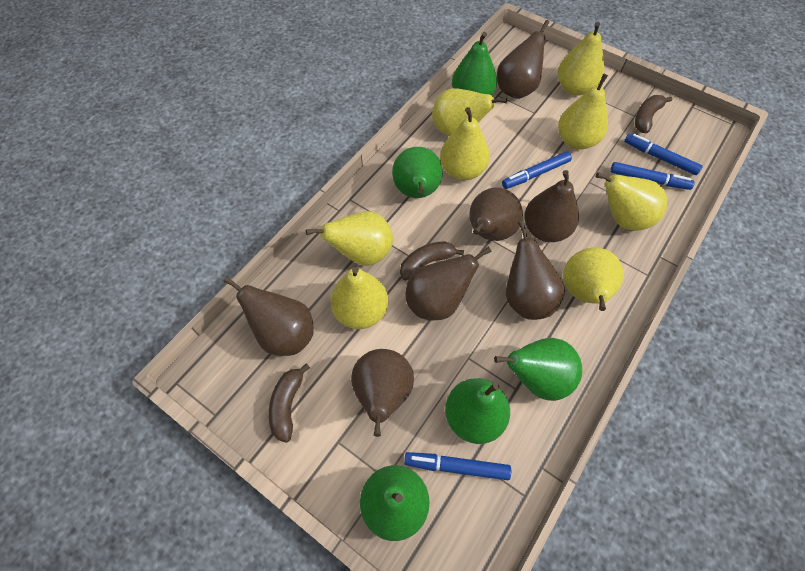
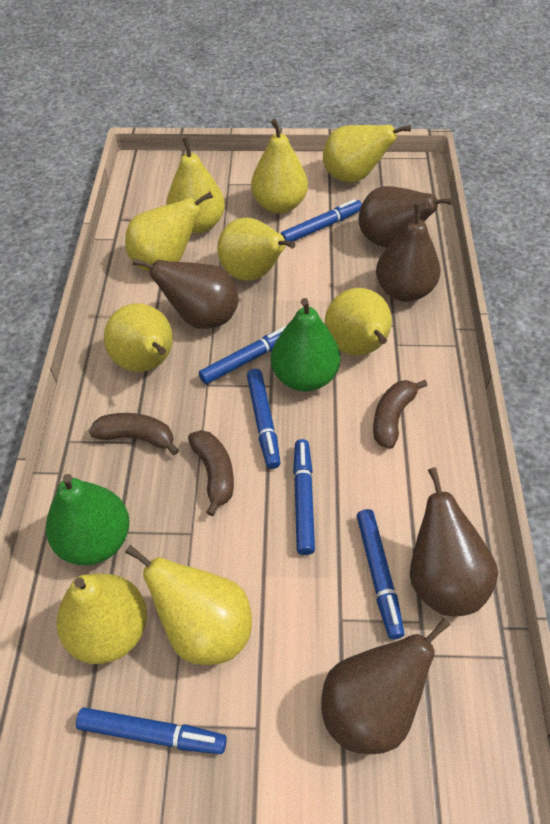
blue marker: [404,452,511,480] [502,151,572,189] [610,162,695,190] [624,134,703,175] = 4 -> [76,708,227,754] [199,326,286,384] [247,369,280,469] [280,199,362,242] [293,439,315,555] [357,509,405,639] = 6
brown pear: [223,277,314,356] [351,349,414,437] [406,247,491,320] [469,188,523,241] [497,20,549,99] [506,221,565,320] [524,170,579,242] = 7 -> [132,258,239,329] [321,618,450,754] [359,186,454,247] [376,202,440,302] [410,467,498,616] = 5
green pear: [360,465,430,541] [392,147,443,198] [445,378,510,444] [452,32,497,95] [494,338,582,401] = 5 -> [46,474,130,566] [271,298,340,391] = 2
yellow pear: [306,211,393,266] [330,267,389,329] [432,88,507,137] [440,107,490,180] [558,22,604,95] [558,74,608,150] [563,248,624,311] [596,172,667,231] = 8 -> [56,574,147,664] [104,303,173,372] [125,191,213,271] [125,545,252,665] [166,137,225,233] [217,217,295,281] [251,119,308,214] [323,125,411,183] [325,288,392,356] = 9

